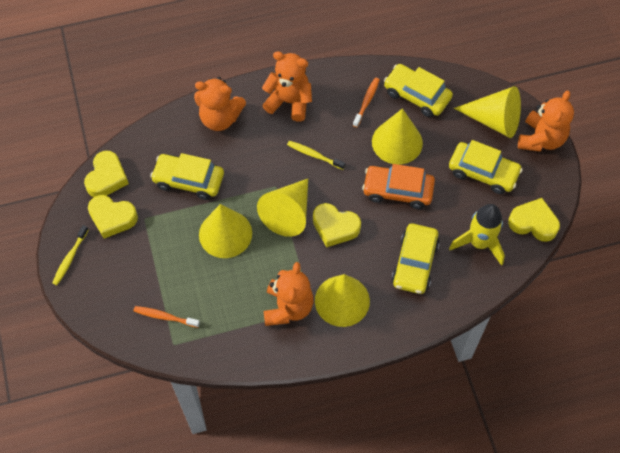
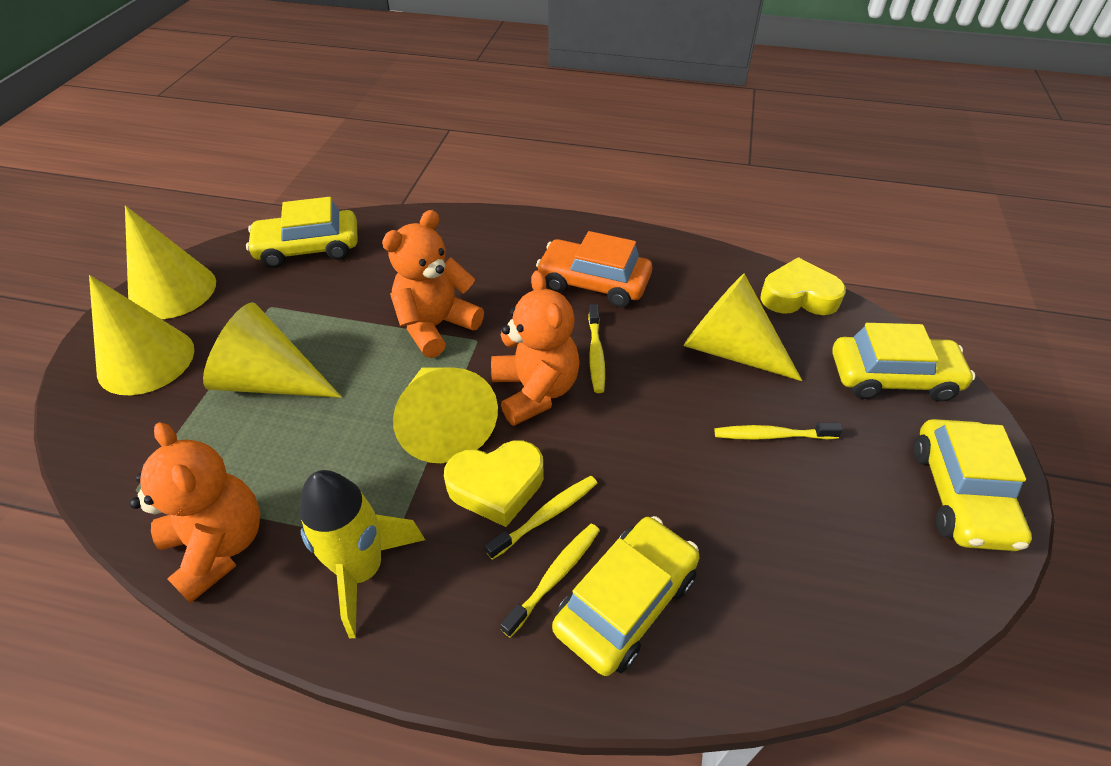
orange teddy bear: [194,77,246,131] [262,51,312,122] [263,262,314,326] [518,91,574,152] = 4 -> [130,422,260,603] [382,210,484,358] [491,270,580,426] = 3
orange toothbrush: [133,306,200,328] [353,77,380,127] = 2 -> none = 0
yellow heart: [84,151,129,197] [88,195,138,238] [313,203,361,247] [508,198,560,242] = 4 -> [444,440,544,527] [760,257,846,315] = 2
yellow toothbrush: [52,225,88,285] [287,141,345,170] = 2 -> [485,476,597,560] [500,524,600,638] [588,304,605,393] [714,423,843,440] = 4

